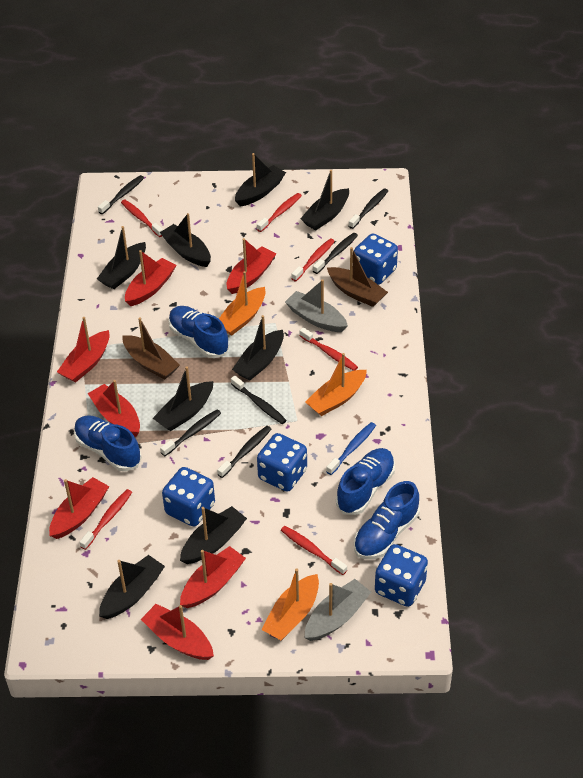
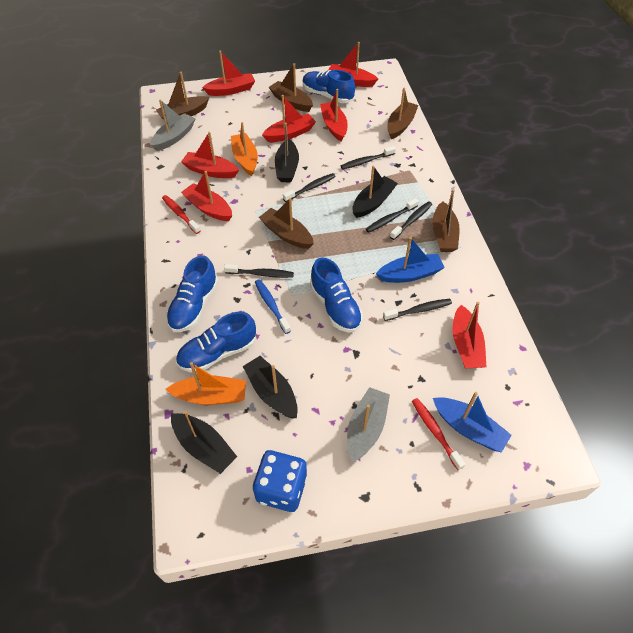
black boat: [97,226,146,289] [99,555,165,619] [153,366,214,431] [160,213,211,267] [180,506,247,564] [232,315,284,381] [235,153,286,207] [300,170,349,230] = 8 -> [171,411,237,474] [243,356,298,419] [275,123,299,182] [353,166,398,218] = 4
blue boat: none = 0 -> [376,237,445,283] [433,392,512,453] = 2
blue dice: [162,467,215,526] [257,433,307,492] [354,234,398,285] [375,544,428,607] = 4 -> [253,450,307,512] = 1
brown boat: [122,318,180,380] [327,247,388,307] = 2 -> [156,72,209,120] [259,198,314,249] [269,63,313,112] [387,88,418,139] [432,189,460,252] = 5
orange boat: [219,271,266,335] [261,569,319,640] [305,353,367,416] = 3 -> [166,362,246,405] [231,122,258,176] = 2
red toothbrush: [79,489,132,550] [121,200,163,237] [257,193,302,232] [281,526,347,575] [291,239,335,281] [299,327,358,371] = 6 -> [162,195,200,234] [412,398,465,470] = 2

